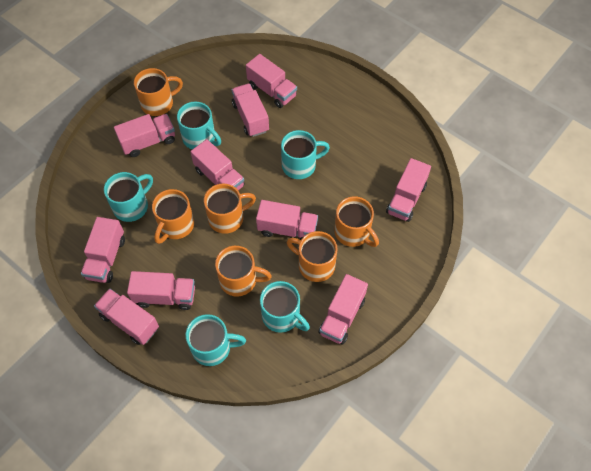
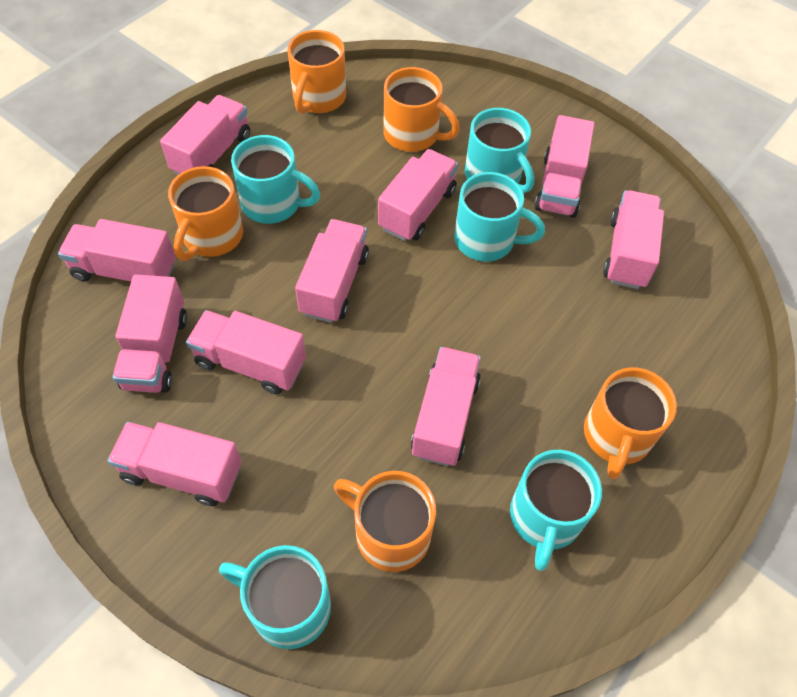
orange mug: [134,68,183,116] [152,189,194,244] [204,184,256,234] [215,246,272,297] [287,231,337,282] [334,196,379,247] = 6 -> [168,166,243,261] [287,30,346,114] [334,471,436,572] [383,67,460,152] [584,367,677,479] = 5

